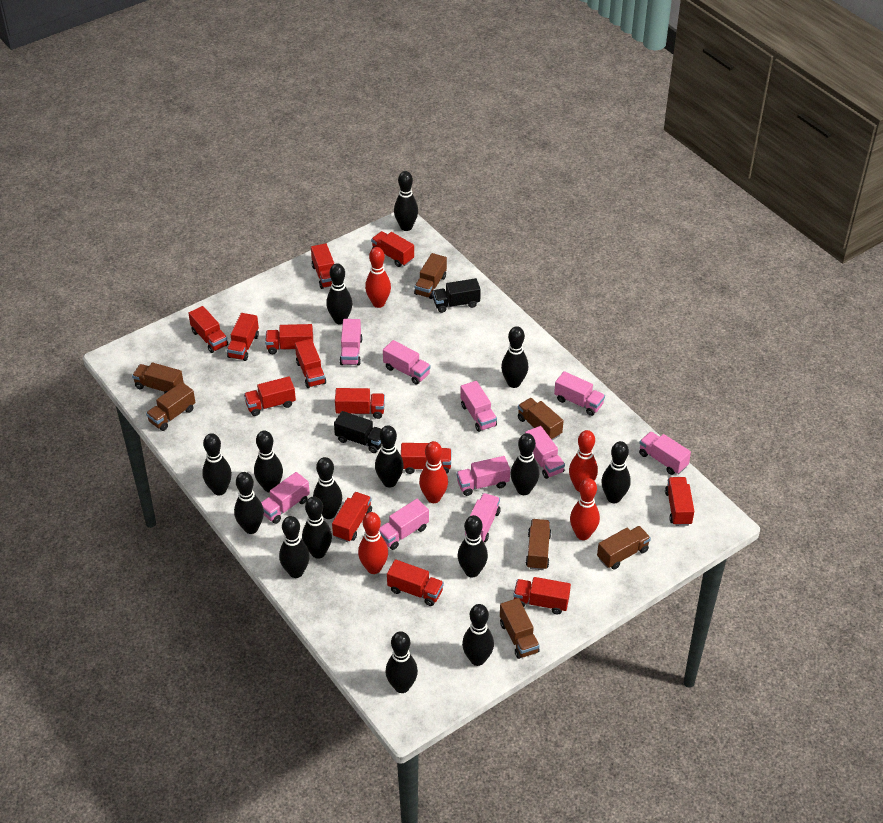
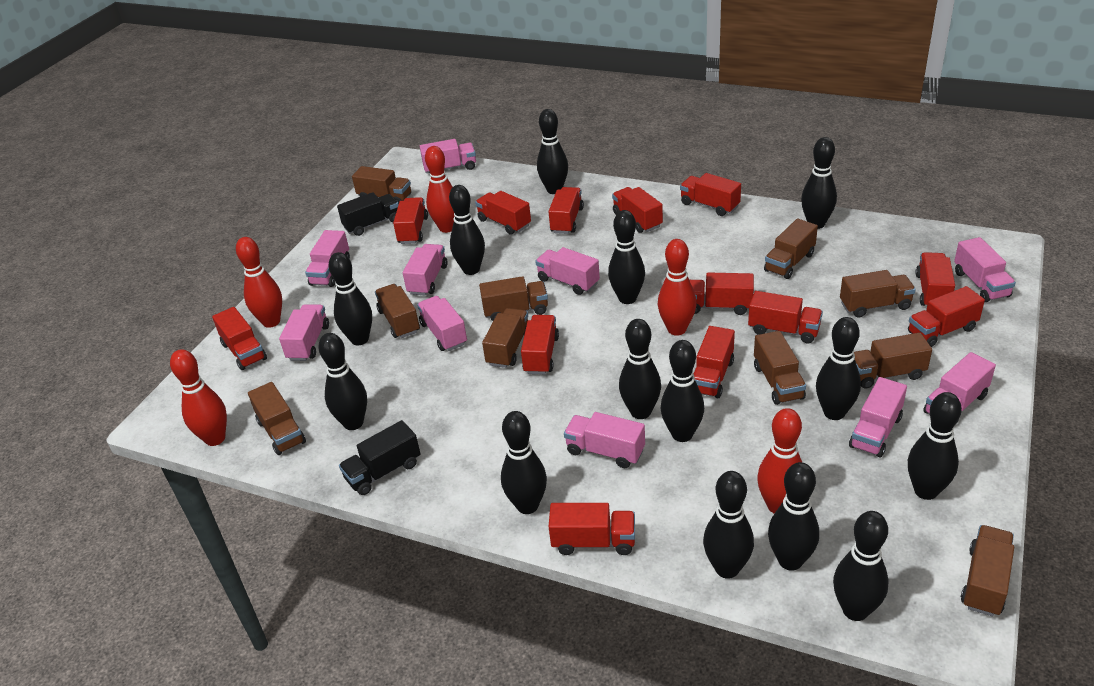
black bowling pin: [202,433,232,495] [234,472,264,534] [254,431,283,493] [279,516,310,578] [302,496,332,559] [313,457,342,519] [326,263,352,324] [375,425,404,487] [385,631,418,693] [394,171,418,231] [458,515,488,578] [462,604,494,666] [501,326,528,388] [510,433,539,495] [601,441,631,503] = 15 -> [318,333,367,430] [329,252,372,345] [449,185,485,275] [501,411,547,514] [537,109,568,194] [608,210,645,304] [619,319,661,419] [661,340,704,442] [703,471,754,579] [768,462,819,571] [801,137,837,229] [816,317,861,420] [833,511,889,621] [908,392,962,500] = 14
brown truck: [132,362,184,394] [146,382,196,431] [414,253,447,299] [500,598,540,659] [518,398,564,440] [526,519,551,570] [597,526,651,569] = 7 -> [248,382,306,455] [352,166,411,204] [375,284,420,338] [479,276,548,321] [482,308,528,368] [754,331,806,405] [764,219,818,279] [840,270,916,317] [854,333,932,389] [961,525,1014,616] = 10

